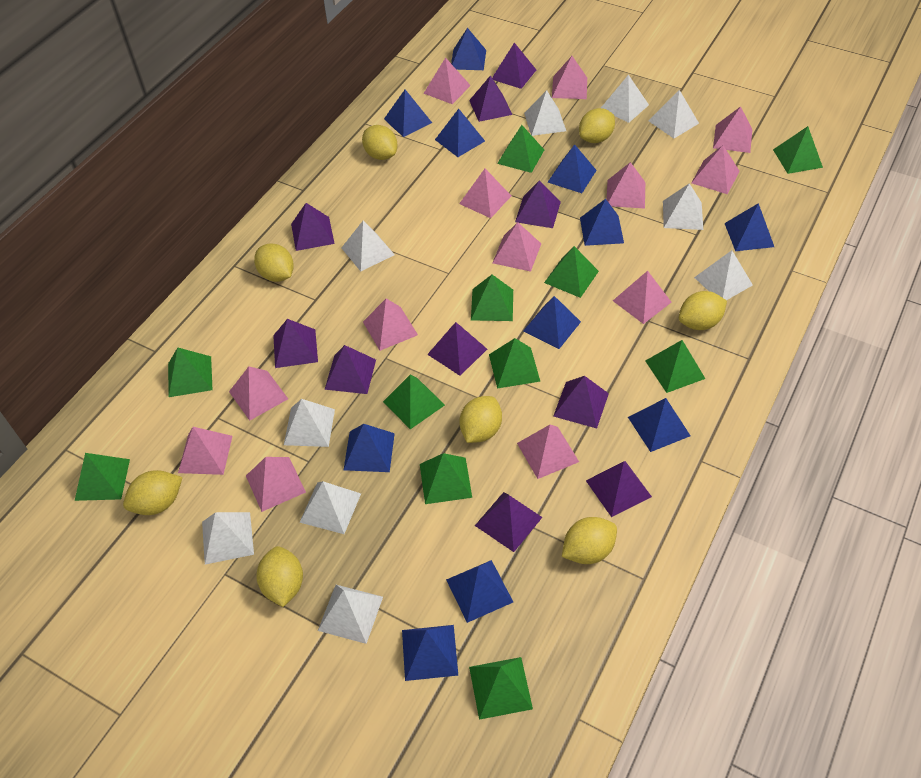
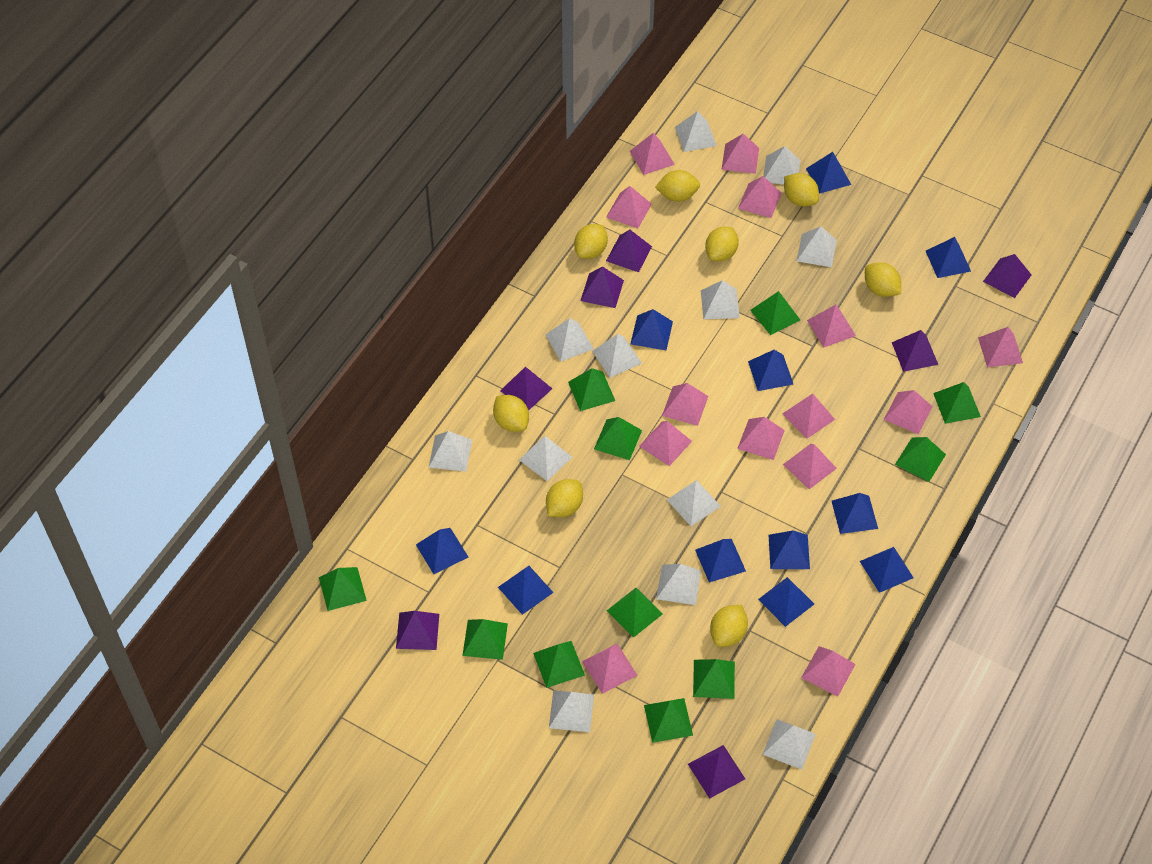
pink pyramid: [178,427,232,475] [229,367,288,421] [246,457,306,512] [363,298,418,351] [424,57,471,104] [459,169,511,218] [493,222,541,272] [517,425,579,479] [552,56,587,99] [607,162,645,209] [613,271,671,324] [691,145,739,194] [713,106,752,153] = 13 -> [582,644,638,694] [606,186,652,229] [630,133,675,175] [639,421,692,466] [662,383,708,426] [722,134,759,174] [737,417,785,460] [738,176,782,218] [782,394,835,438] [783,444,837,489] [801,646,856,696] [807,305,856,348] [884,390,933,434] [978,327,1023,367] = 14
purple pyramid: [273,319,318,368] [291,203,335,251] [324,345,376,394] [427,322,487,376] [469,76,512,122] [475,492,543,552] [492,43,536,89] [515,180,561,228] [553,376,609,428] [586,461,652,517] = 10 -> [396,611,439,650] [500,367,552,411] [580,267,624,308] [606,230,652,272] [688,745,745,799] [892,330,938,372] [983,254,1031,298] = 7
white pyramid: [202,512,254,565] [284,399,335,447] [299,481,361,534] [318,585,383,644] [342,221,395,271] [524,90,566,136] [601,75,649,123] [649,90,699,139] [663,183,703,230] [694,250,753,300] = 10 -> [429,431,472,472] [519,436,572,481] [545,318,594,362] [549,691,594,732] [592,334,642,378] [656,564,701,605] [667,480,721,526] [675,111,717,152] [701,280,740,319] [762,719,816,770] [763,146,800,185] [797,226,837,267] = 12

